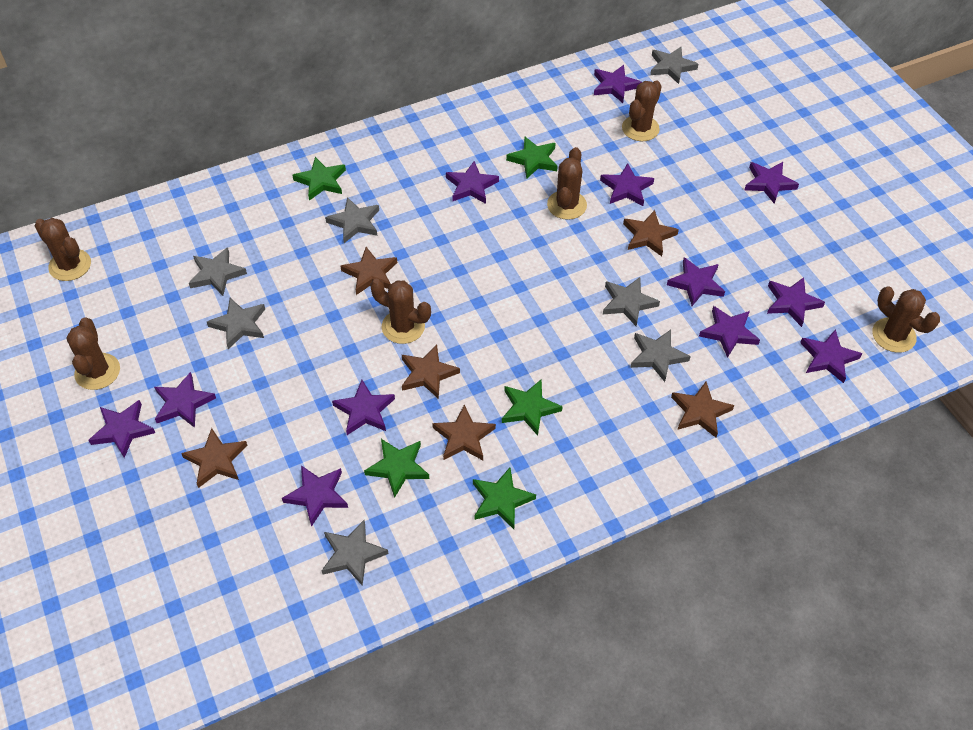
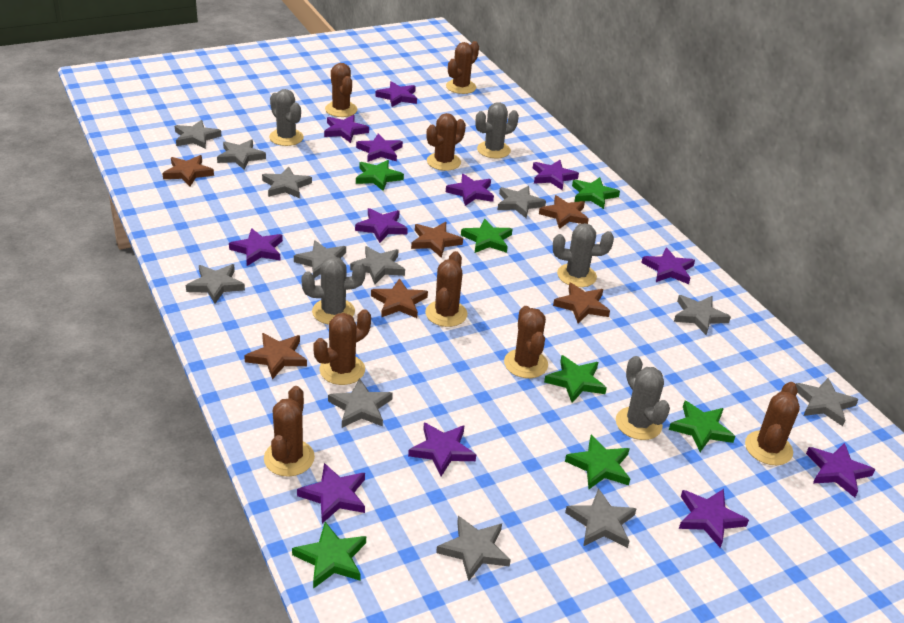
brown cactus: [35,218,91,281] [66,317,120,390] [370,279,431,344] [547,147,587,220] [622,80,662,141] [872,286,940,353] = 6 -> [264,386,315,477] [313,309,371,385] [325,63,357,117] [425,251,468,327] [427,113,466,171] [446,41,479,94] [504,306,548,378] [745,382,800,465] = 8
green star: [293,157,346,201] [364,439,429,498] [473,468,536,529] [502,379,563,436] [506,136,558,179] = 5 -> [292,522,366,589] [356,160,404,191] [461,218,513,253] [544,355,607,403] [565,435,630,489] [572,177,620,209] [669,401,736,452] = 7
grey cactus: none = 0 -> [269,89,304,146] [301,257,366,325] [475,102,519,158] [553,223,614,287] [616,356,670,440] = 5
grey star: [189,247,247,296] [207,298,265,349] [322,520,388,586] [325,197,379,243] [603,277,660,326] [630,330,691,382] [650,47,699,84] = 7 -> [175,120,221,149] [186,264,245,303] [217,139,266,169] [262,167,312,198] [294,240,346,278] [328,378,393,428] [350,246,405,284] [436,516,511,581] [498,186,546,218] [565,488,637,548] [674,295,731,335] [796,378,859,426] = 12

